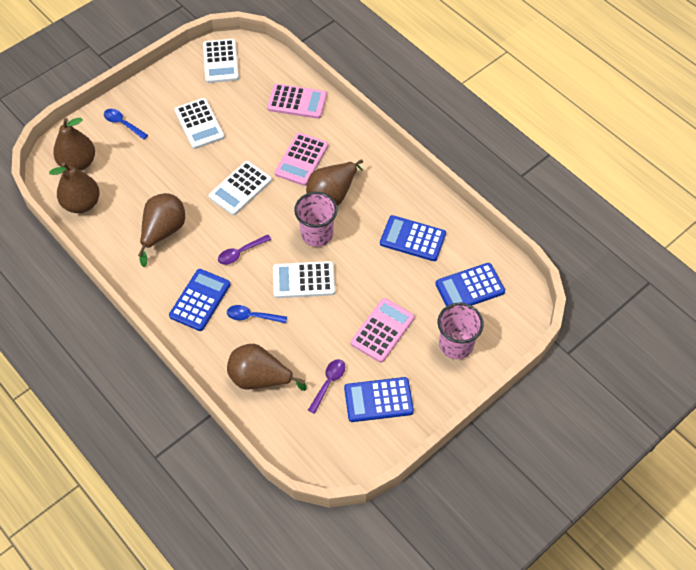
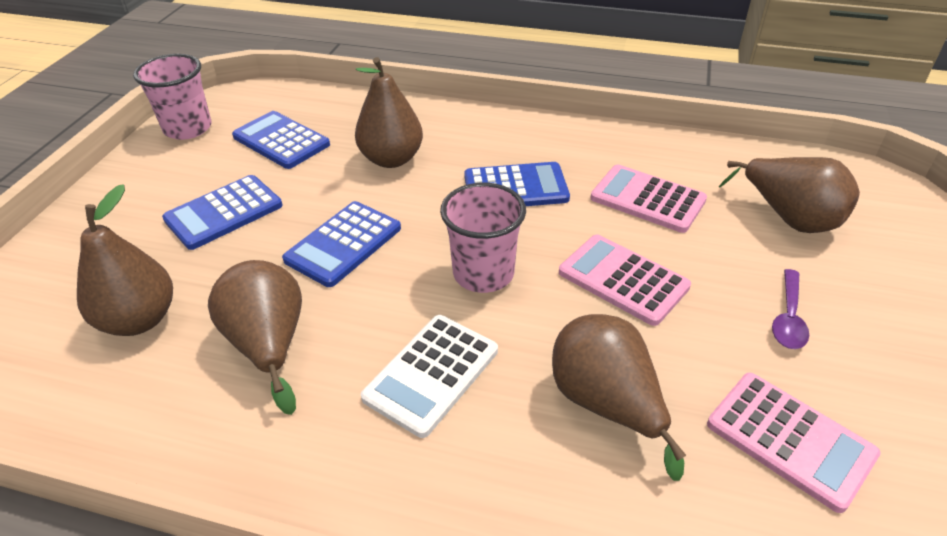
blue spoon: [104,109,148,140] [227,305,287,323] = 2 -> none = 0
purple spoon: [218,235,271,265] [308,359,345,414] = 2 -> [772,269,809,349] = 1
white calculator: [174,98,225,149] [203,39,239,83] [209,161,272,215] [273,261,335,298] = 4 -> [361,315,498,438] = 1

